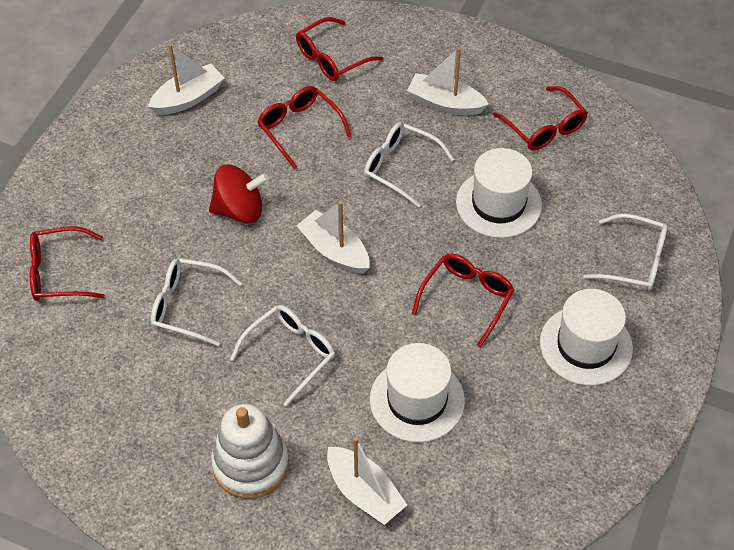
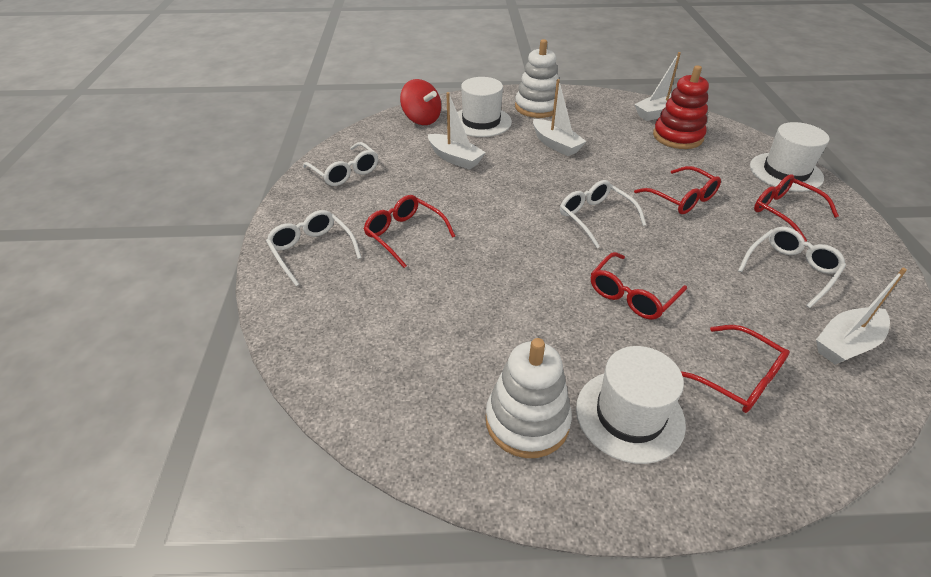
red stacking toy: none = 0 -> [653,66,709,149] = 1
white stacking toy: [211,404,289,499] = 1 -> [486,338,572,458] [515,39,559,118] = 2

